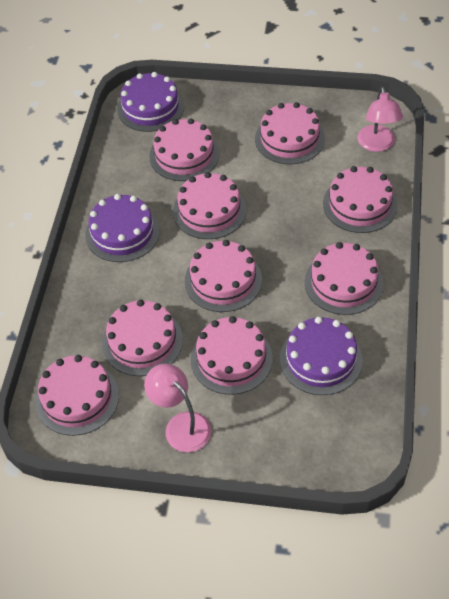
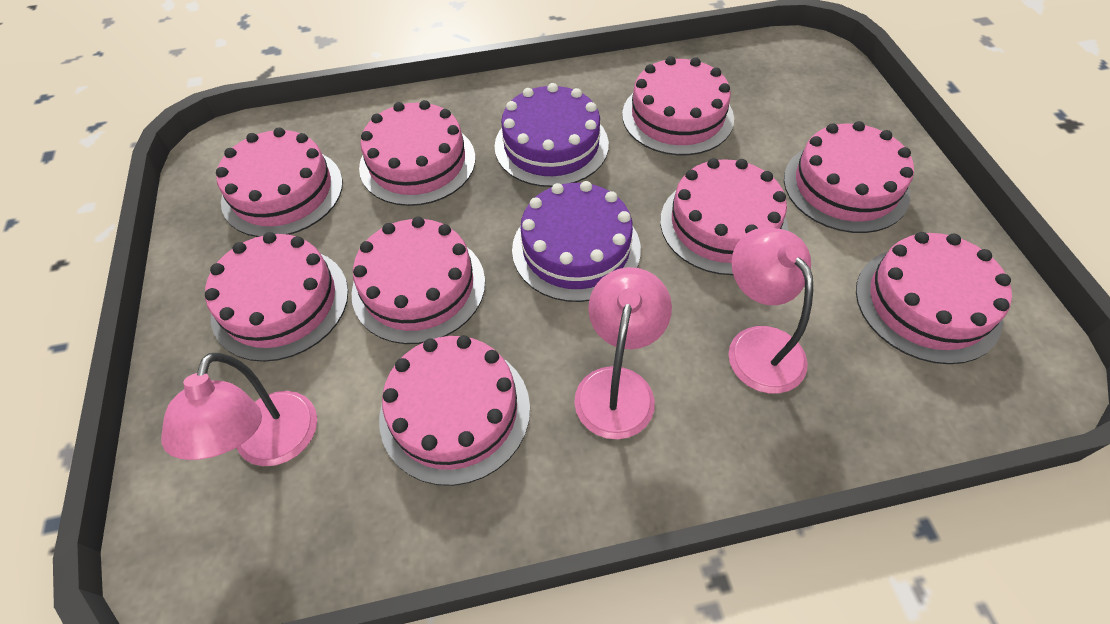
pink lamp: [144,364,211,452] [357,87,403,152] = 2 -> [161,353,317,466] [574,267,672,439] [728,227,813,393] = 3
purple cake: [85,194,160,262] [117,72,184,132] [280,317,362,395] = 3 -> [495,83,609,187] [512,181,641,302] = 2

